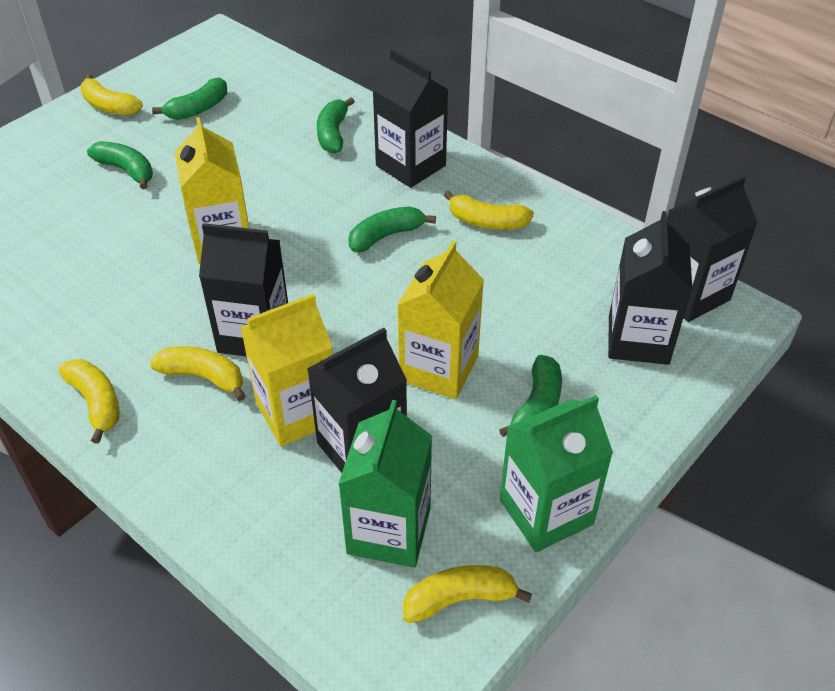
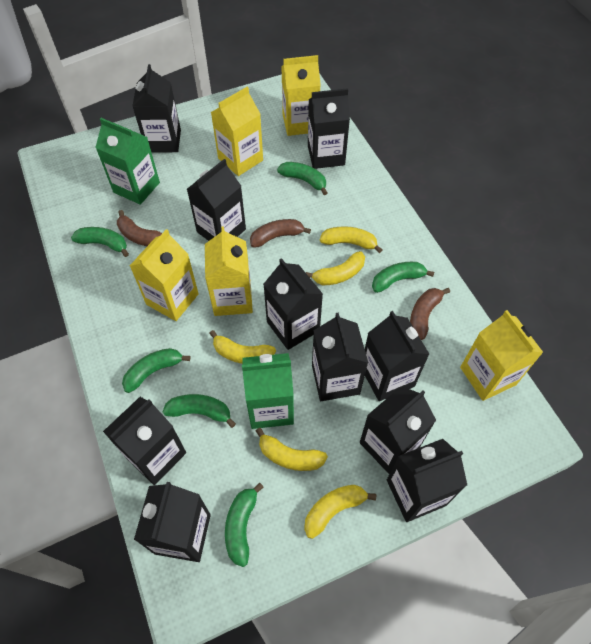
black carton: [199,223,288,357] [307,328,407,473] [372,49,449,188] [608,211,692,365] [667,175,758,322] = 5 -> [103,397,186,485] [132,64,181,153] [134,482,211,562] [187,159,246,241] [263,258,323,350] [308,88,350,169] [312,312,368,401] [360,386,436,474] [365,311,429,401] [387,439,467,522] = 10
brown banana: none = 0 -> [117,210,162,246] [250,219,311,248] [410,288,450,340] = 3
green banana: [87,141,153,190] [152,77,227,120] [317,97,355,154] [348,206,436,252] [499,355,562,437] = 5 -> [71,227,129,257] [122,348,190,393] [163,394,236,428] [225,482,264,567] [277,162,327,195] [372,262,434,293] = 6
yellow carton: [175,117,249,264] [241,294,333,447] [397,241,484,399] = 3 -> [130,229,199,321] [205,226,253,316] [211,87,263,176] [281,55,321,136] [460,310,543,401] = 5

